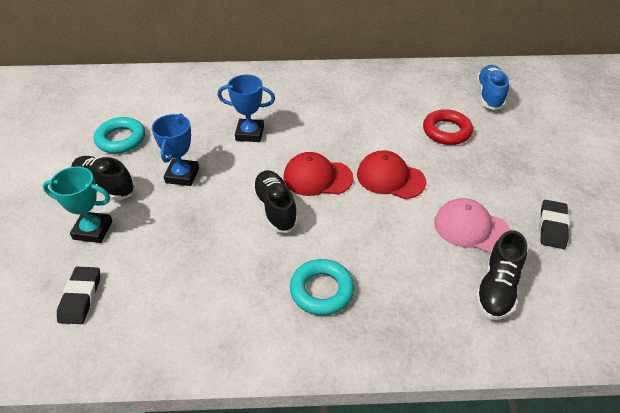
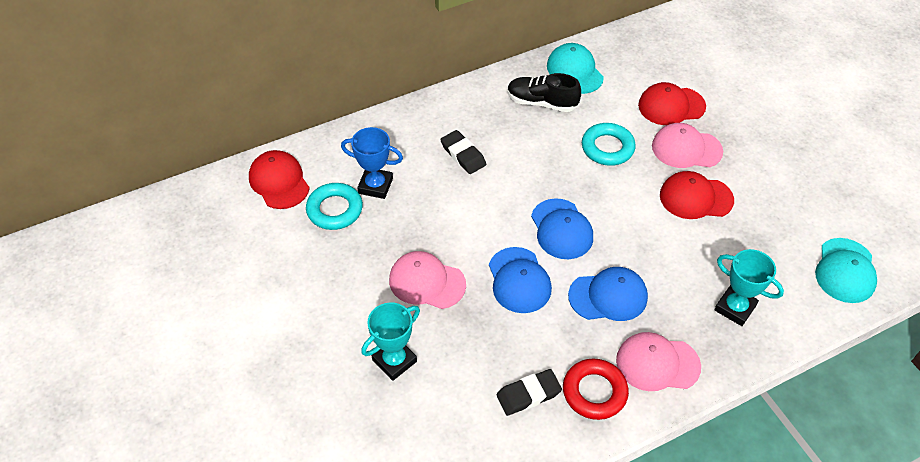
black shoe: [71,156,135,201] [252,170,298,233] [475,230,527,320] = 3 -> [507,73,581,112] = 1
blue cap: none = 0 -> [489,247,552,313] [531,198,593,259] [568,267,648,321] = 3
blue shoe: [477,65,509,110] = 1 -> none = 0
blue trophy: [152,114,199,186] [217,75,275,142] = 2 -> [341,127,403,199] = 1
pink cap: [434,198,511,253] = 1 -> [389,251,466,309] [616,332,701,391] [652,123,723,168] = 3
red cap: [284,152,353,196] [357,150,426,199] = 2 -> [249,150,310,209] [638,82,706,125] [660,171,734,219] = 3
turquoise cap: none = 0 -> [547,43,604,94] [815,238,877,303] = 2
turquoise trophy: [42,167,113,243] = 1 -> [361,302,420,381] [714,249,784,326] = 2

